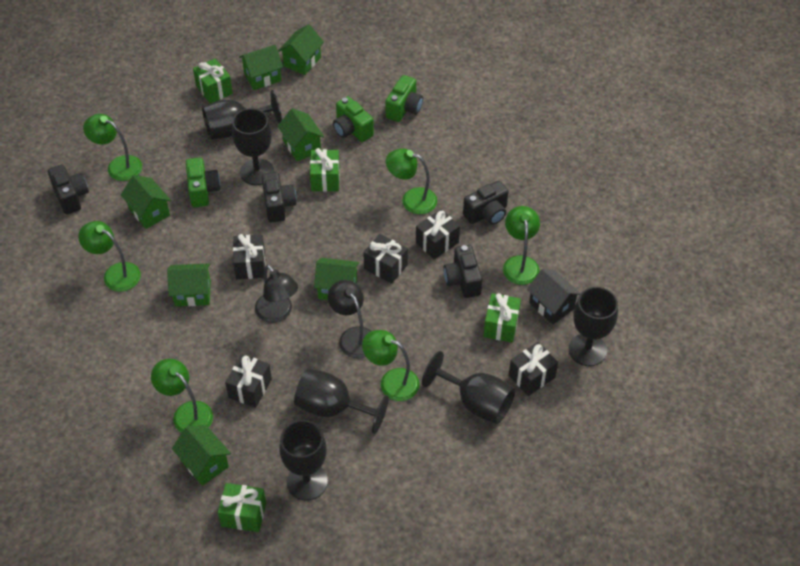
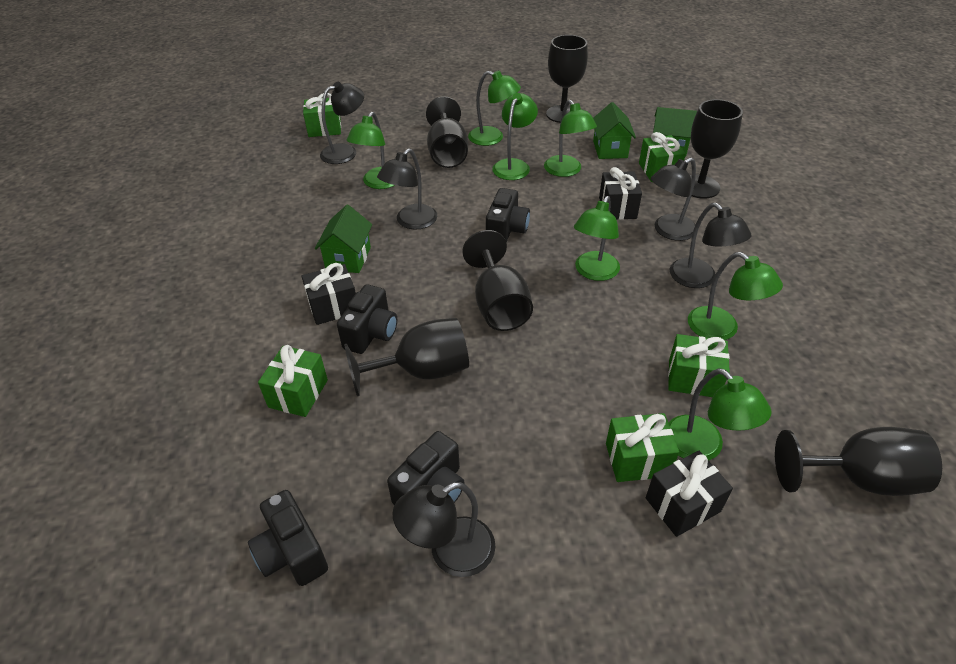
black gift: [225,354,272,408] [233,234,265,279] [363,234,408,284] [416,209,460,259] [509,342,558,396] = 5 -> [302,263,356,325] [599,167,642,220] [646,451,733,537] = 3
black house: [527,268,581,324] = 1 -> none = 0
black lamp: [255,265,298,323] [328,280,371,358] = 2 -> [320,82,364,164] [377,148,437,229] [392,482,495,577] [650,158,696,241] [670,203,752,288] = 5
green camera: [186,158,220,207] [333,96,374,142] [385,75,423,122] = 3 -> none = 0
green gift: [193,58,233,103] [218,483,266,532] [310,148,340,192] [483,293,521,343] = 4 -> [258,345,328,417] [303,93,341,137] [606,413,679,482] [639,132,686,182] [668,334,730,397] = 5
green house: [121,175,171,229] [167,263,211,306] [172,425,231,486] [239,45,283,90] [277,108,324,161] [278,24,324,75] [314,258,359,300] = 7 -> [315,205,372,273] [593,102,636,159] [653,107,697,157] = 3
green lamp: [78,221,141,292] [83,114,142,181] [151,359,213,433] [362,330,420,401] [386,148,437,214] [503,206,540,285] = 6 -> [346,112,395,189] [468,71,521,146] [492,93,538,180] [544,100,597,177] [574,196,620,281] [668,368,772,461] [688,252,783,340] = 7

